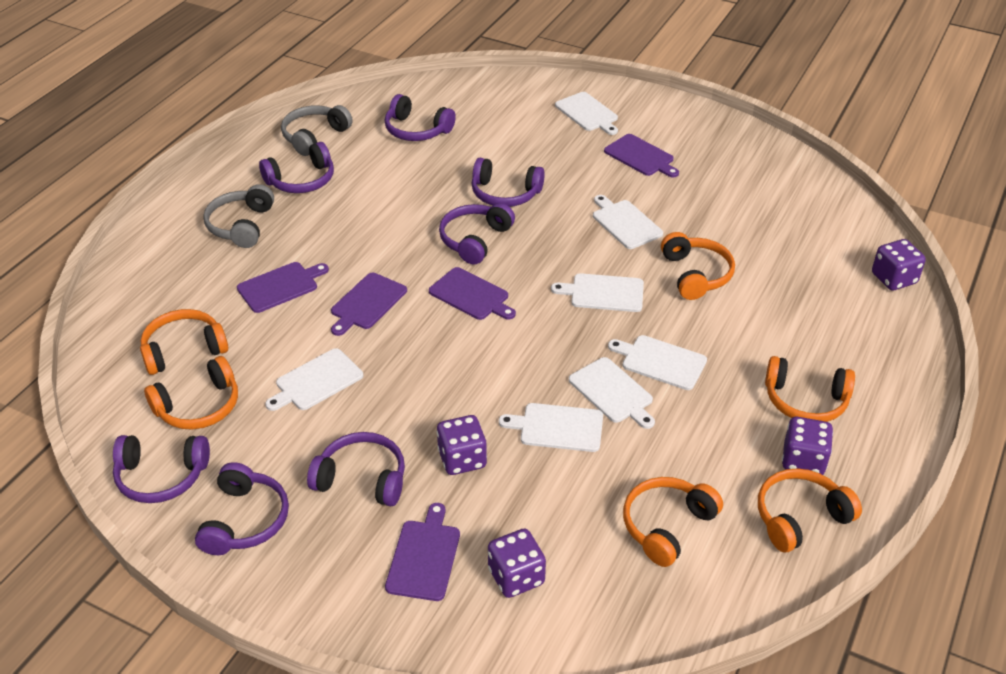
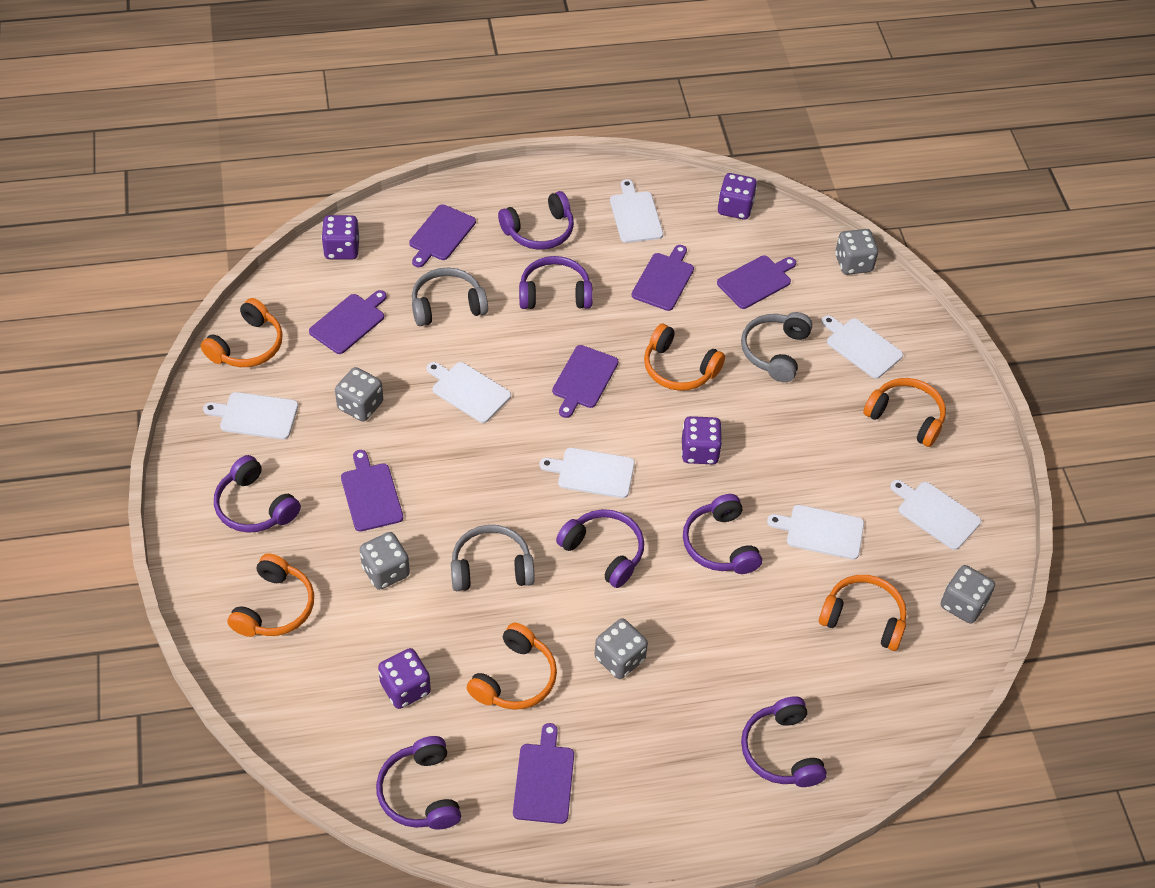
grey dice: none = 0 -> [335,367,383,421] [360,532,410,590] [594,619,648,679] [835,229,878,275] [941,565,995,624] = 5
grey headphones: [203,184,274,248] [281,105,353,156] = 2 -> [412,268,488,326] [451,525,535,591] [741,312,813,382] = 3
purple cutting board: [237,262,329,313] [331,273,407,336] [385,503,460,601] [429,267,516,320] [604,134,679,178] = 5 -> [309,290,387,354] [341,450,403,532] [409,204,476,267] [513,723,574,824] [552,345,618,418] [632,245,694,311] [717,256,796,309] = 7

